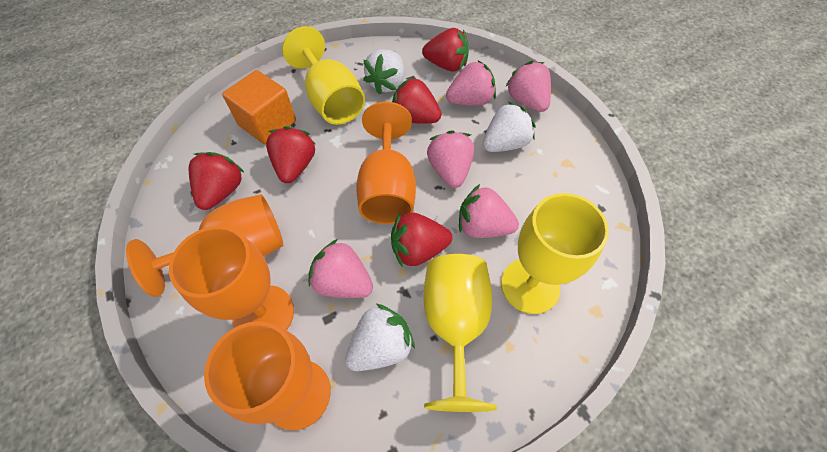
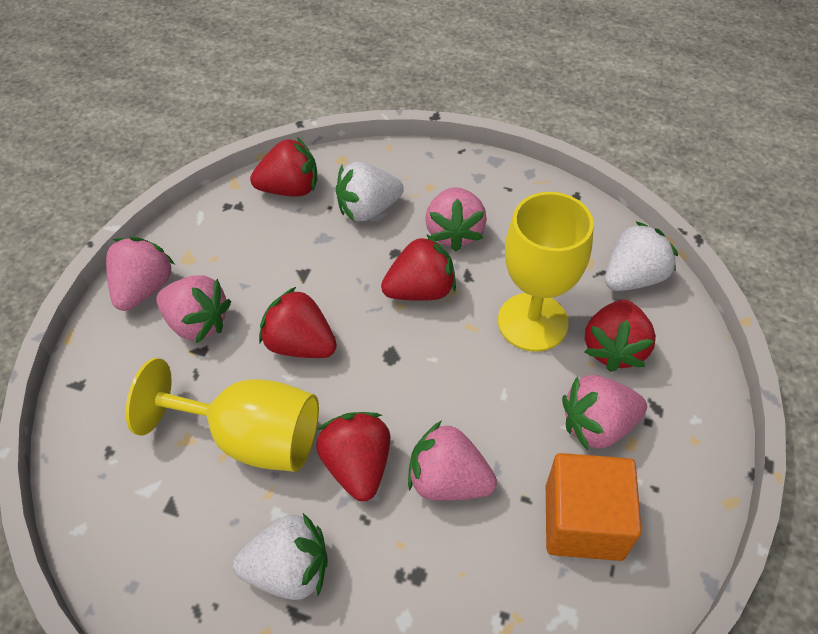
orange goblet: [126,194,283,297] [169,226,294,330] [204,321,331,430] [356,102,416,224] = 4 -> none = 0
yellow goblet: [282,26,365,125] [424,254,497,412] [501,193,609,314] = 3 -> [126,358,319,472] [498,192,594,352] = 2

